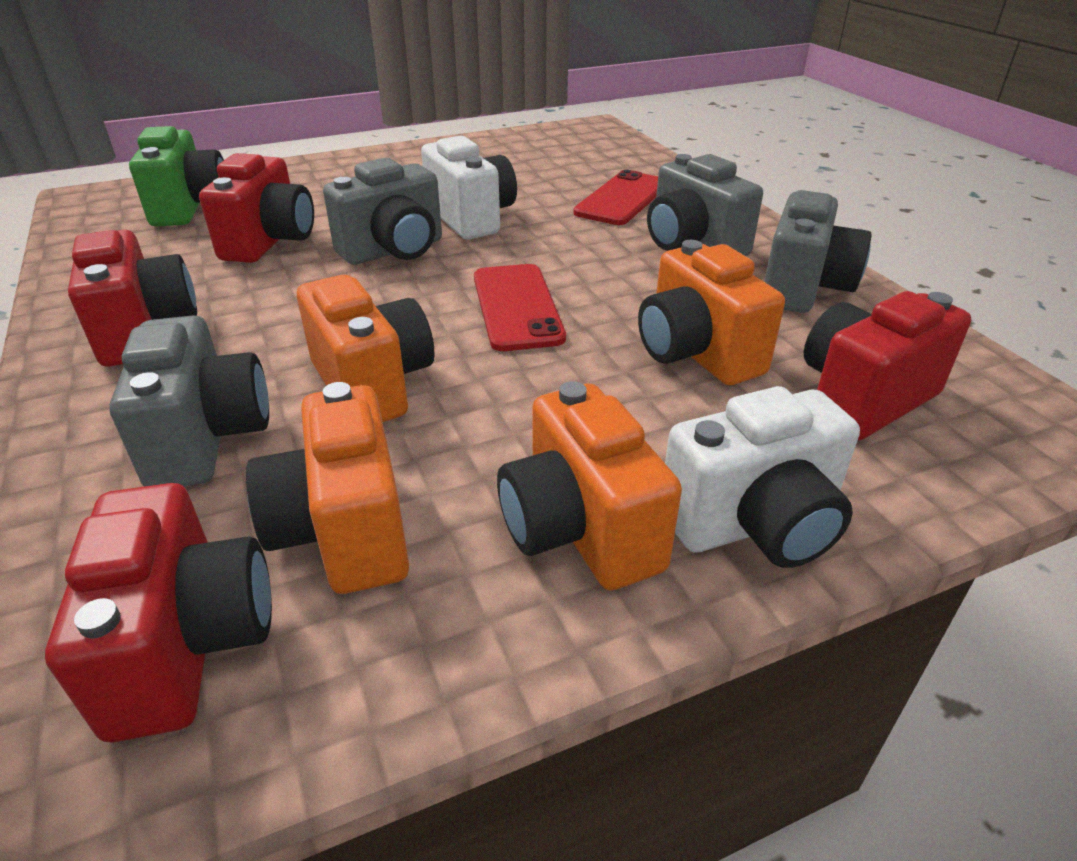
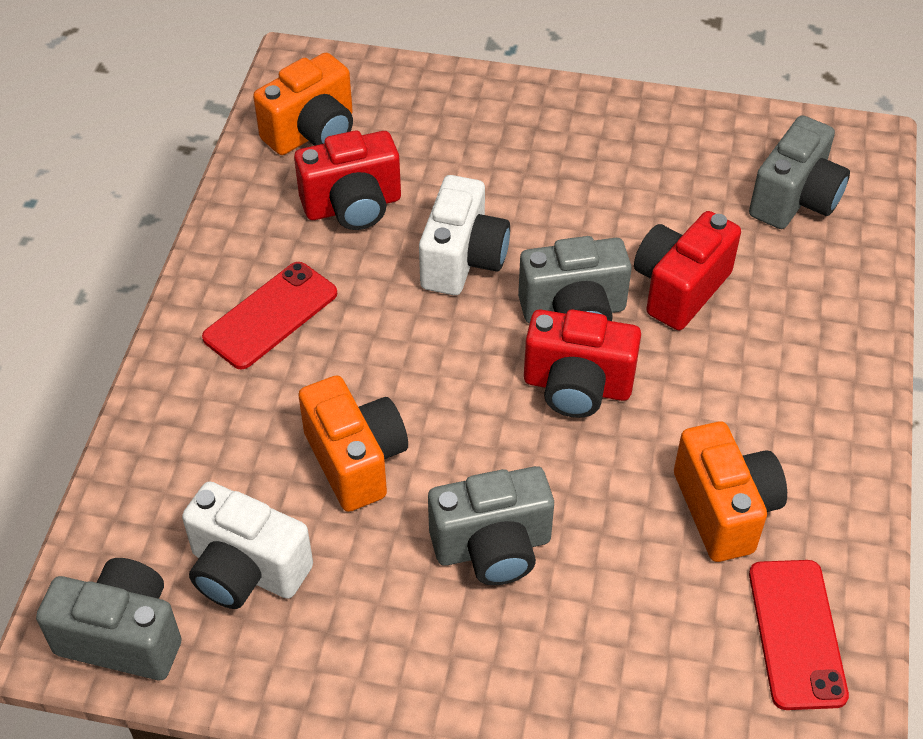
green camera: [129,126,224,227] = 1 -> none = 0
orange camera: [246,382,409,594] [297,275,434,422] [497,381,682,590] [638,240,785,385] = 4 -> [253,53,353,155] [298,376,408,512] [674,422,787,562] = 3
red camera: [45,483,272,743] [68,230,197,367] [199,153,314,263] [804,291,971,440] = 4 -> [294,131,401,230] [524,310,641,418] [634,211,741,330] = 3

